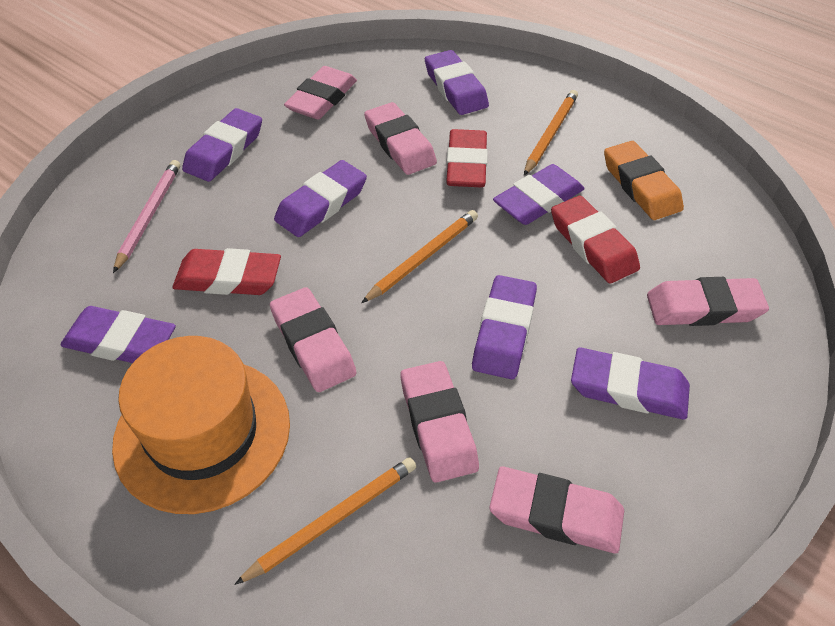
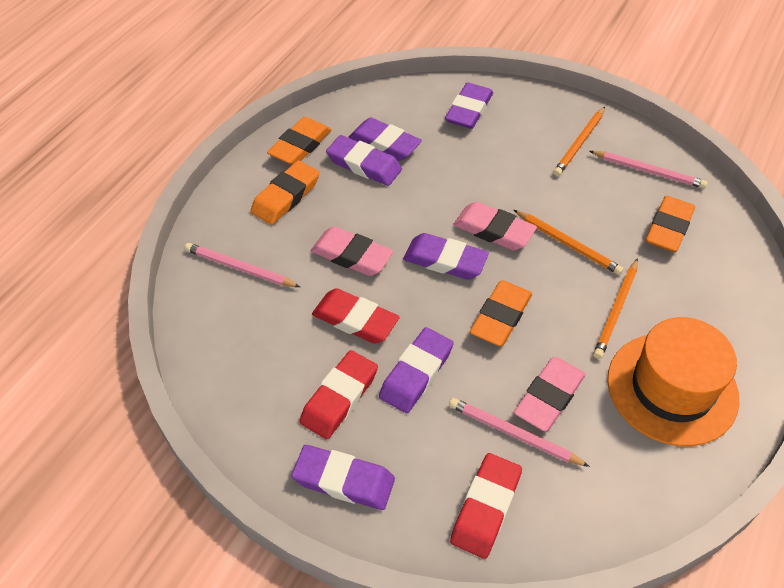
orange eraser: [604,141,684,220] = 1 -> [250,160,319,225] [267,117,331,165] [470,280,532,346] [646,196,695,252] = 4
pink eraser: [270,287,357,392] [284,66,357,120] [364,102,437,175] [400,361,479,483] [489,467,624,553] [647,277,769,326] = 6 -> [311,226,393,276] [453,202,537,250] [514,357,586,431] = 3
pink pencil: [113,160,180,273] = 1 -> [185,243,300,287] [449,398,590,467] [589,151,707,189] = 3
purple eraser: [60,306,176,363] [182,108,262,182] [274,160,367,237] [425,50,489,115] [472,275,537,379] [493,164,584,225] [571,347,690,420] = 7 -> [292,445,395,510] [326,135,402,186] [348,117,422,161] [379,327,453,413] [403,233,489,279] [445,83,493,129] = 6

